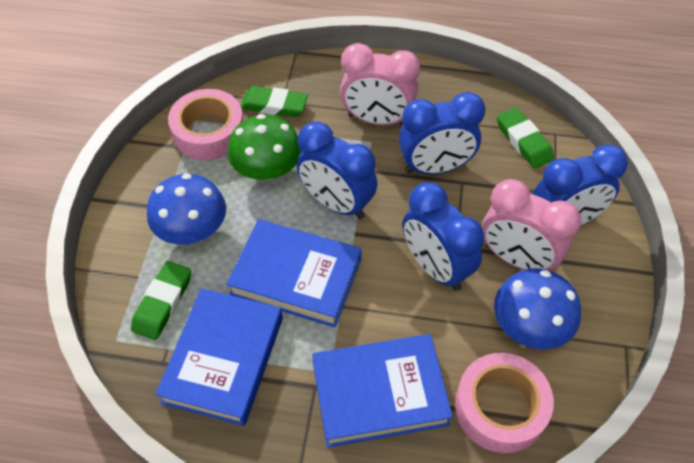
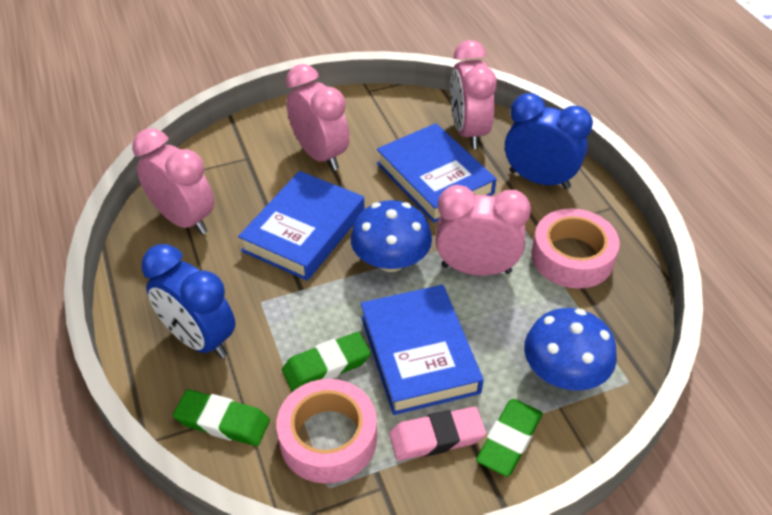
blue clock: [297,122,377,219] [399,92,486,174] [403,182,484,291] [533,144,628,225] = 4 -> [142,244,235,358] [505,93,593,189] = 2
green mushroom: [227,114,302,180] = 1 -> none = 0
pink clock: [340,43,420,125] [482,179,581,271] = 2 -> [132,128,214,235] [286,64,350,171] [436,185,531,276] [450,40,497,149] = 4
pink eraser: none = 0 -> [389,407,486,461] = 1

